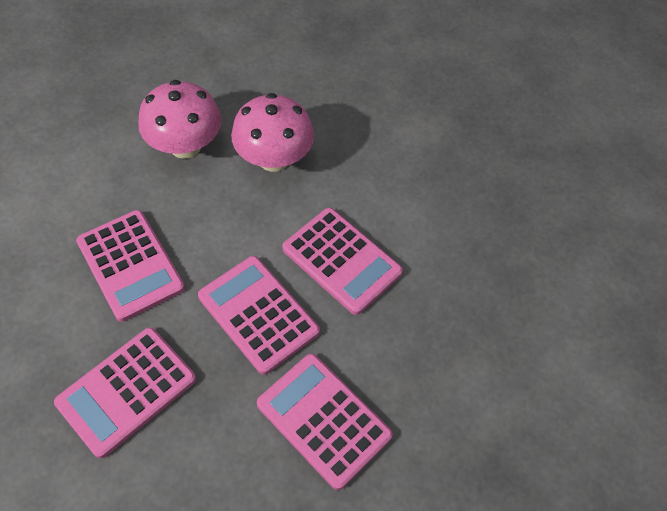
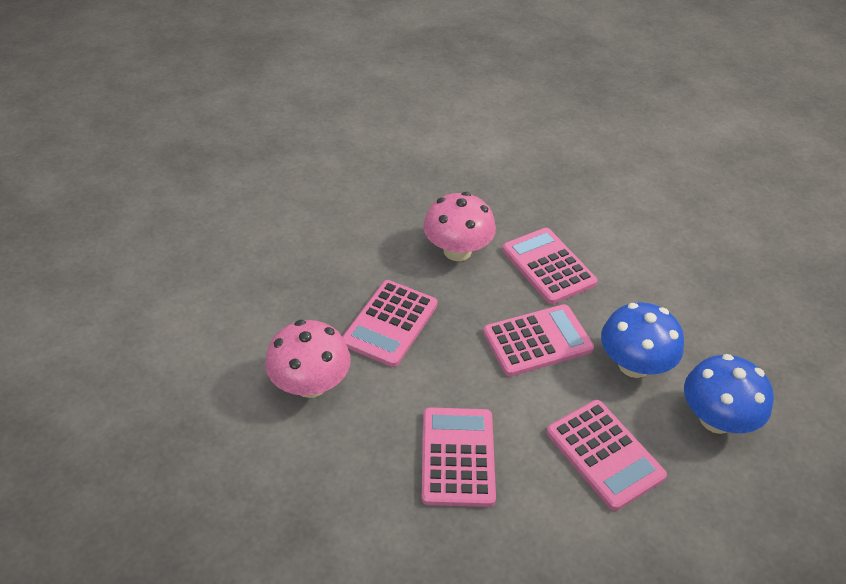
blue mushroom: none = 0 -> [601,302,684,378] [684,354,774,434] = 2

